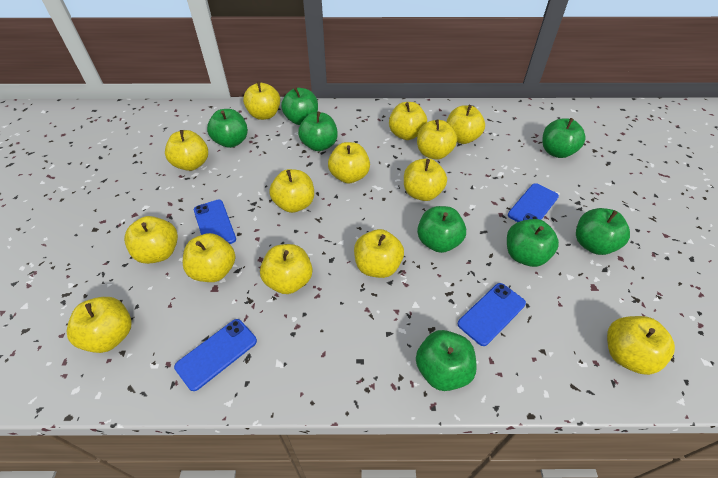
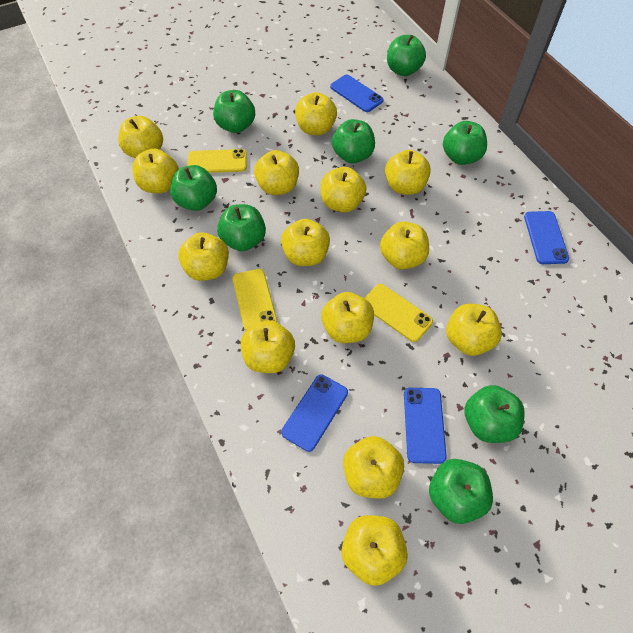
yellow phone: none = 0 -> [187,149,247,173] [232,269,277,330] [364,284,433,342] = 3

